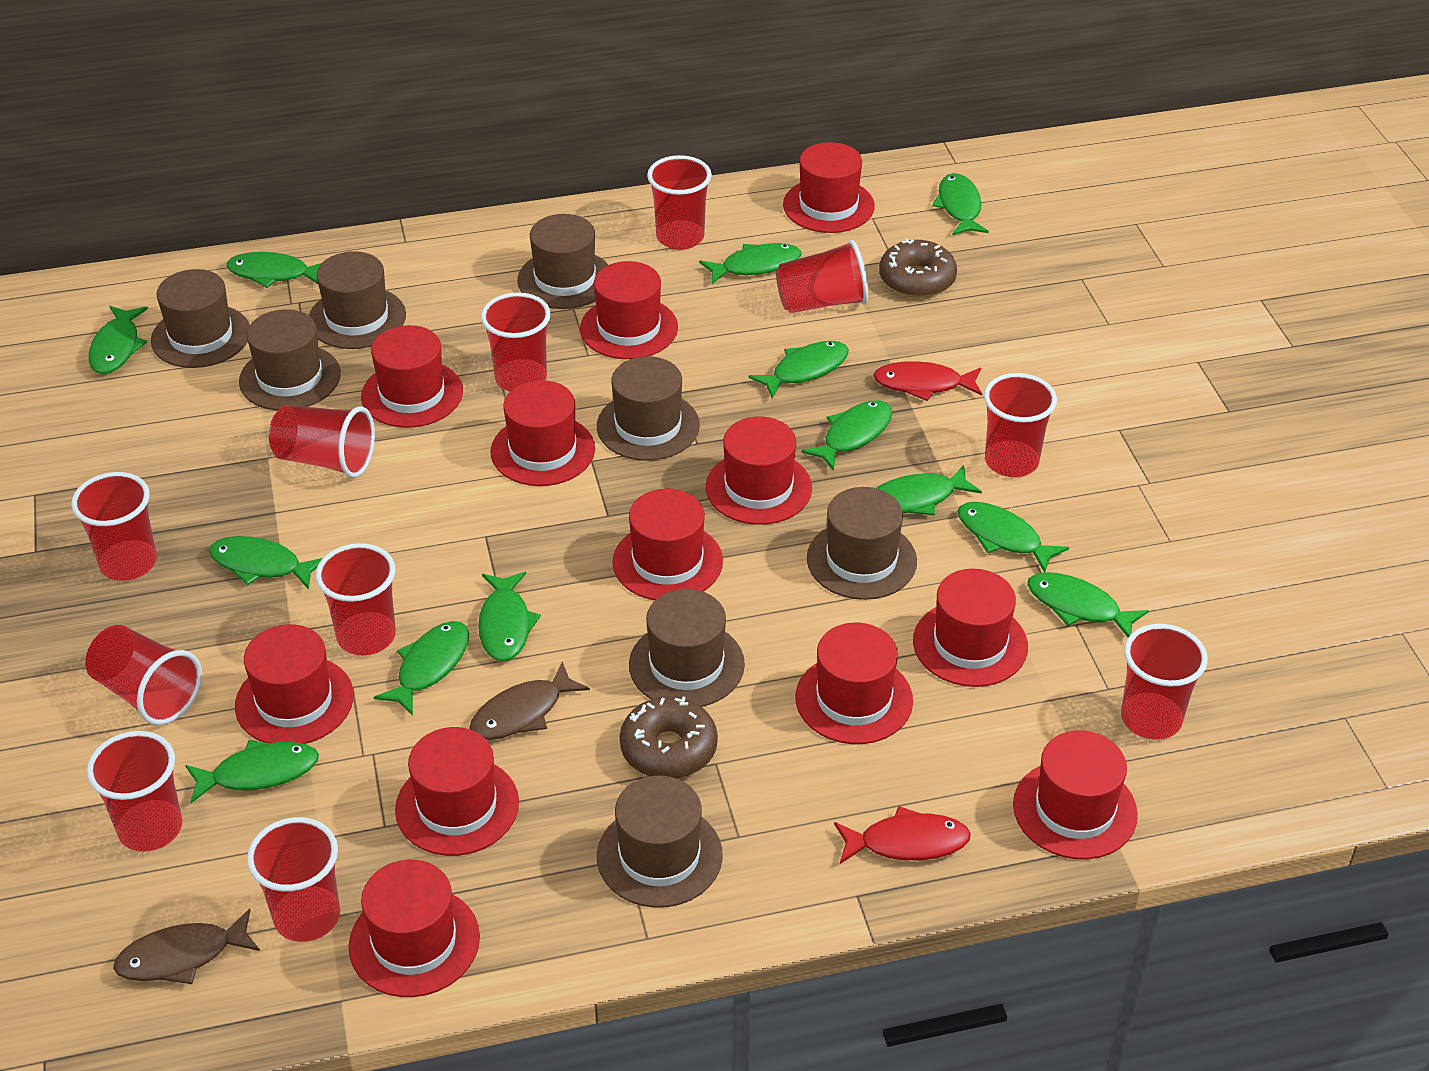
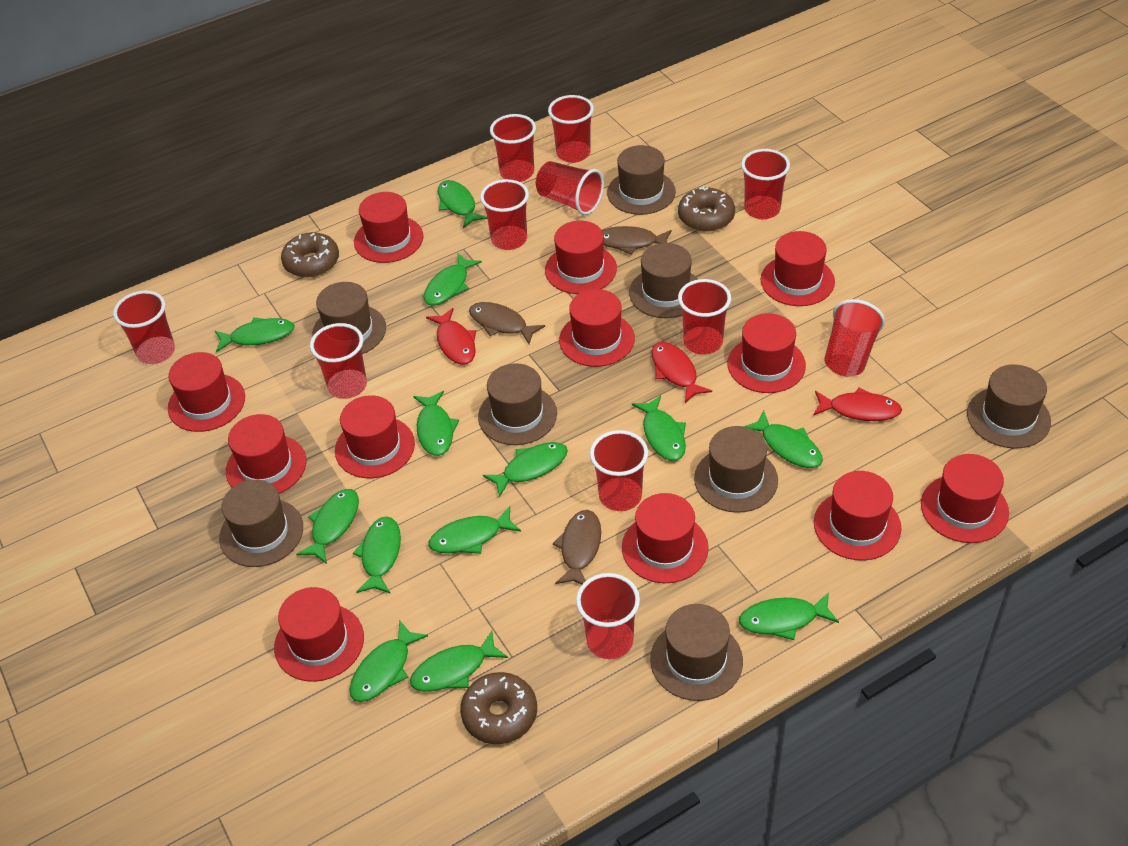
brown donut: [619,696,718,779] [879,238,957,298] = 2 -> [281,232,339,277] [460,672,537,744] [678,186,735,232] = 3
brown fish: [113,909,260,984] [469,661,590,740] = 2 -> [469,302,545,344] [553,510,601,585] [602,226,672,255] = 3
red fish: [834,806,971,864] [873,361,982,401] = 2 -> [426,308,476,365] [652,342,712,403] [813,388,902,421] = 3

